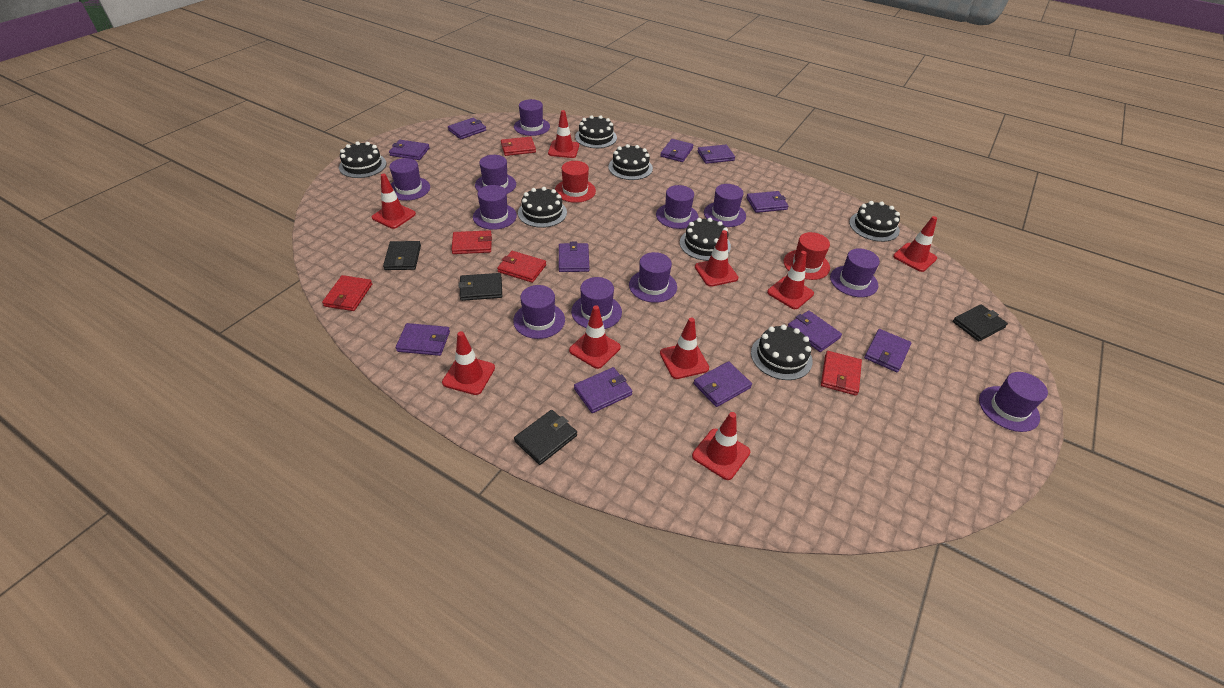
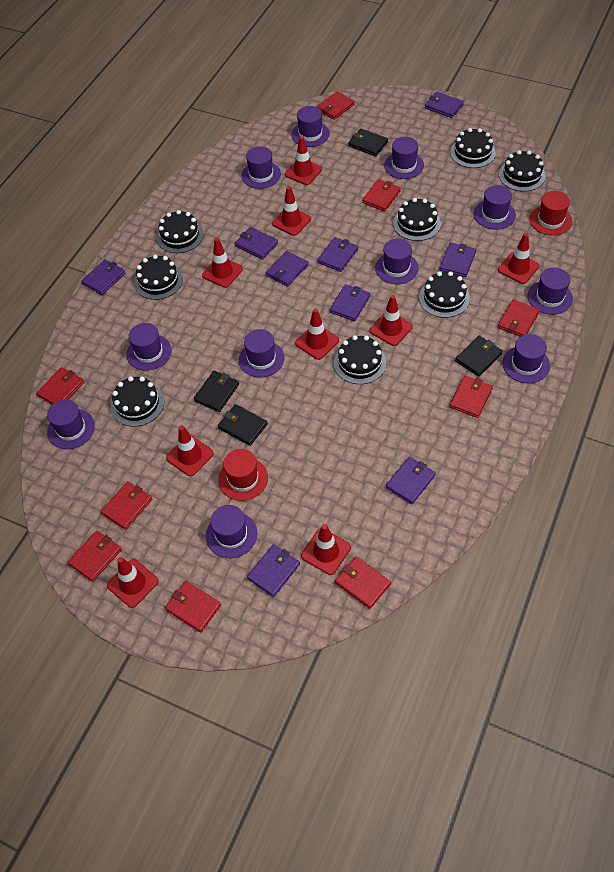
black cake: [339,141,387,178] [518,187,567,228] [575,115,617,148] [608,144,653,180] [680,218,731,261] [751,325,813,380] [849,201,900,242] = 7 -> [111,376,164,427] [134,255,183,300] [156,210,203,253] [334,335,386,384] [393,198,441,241] [419,271,470,318] [450,128,496,168] [499,150,546,191] = 8
purple wallet: [389,140,430,160] [396,323,450,356] [448,118,486,139] [559,242,589,272] [574,367,633,413] [660,139,694,162] [694,361,752,407] [697,145,735,164] [746,191,788,213] [787,311,842,352] [864,329,911,372] = 11 -> [81,259,125,295] [235,227,278,260] [247,544,300,597] [266,251,309,287] [317,237,358,272] [329,284,370,321] [386,457,436,504] [425,92,464,118] [439,243,476,277] = 9
red wallet: [322,275,372,311] [451,230,492,254] [497,251,546,283] [501,137,536,156] [821,351,862,396] = 5 -> [36,367,84,404] [68,531,122,582] [101,481,152,530] [165,581,221,632] [317,91,355,120] [335,556,391,609] [362,179,401,211] [449,376,493,418] [498,299,540,337] = 9

